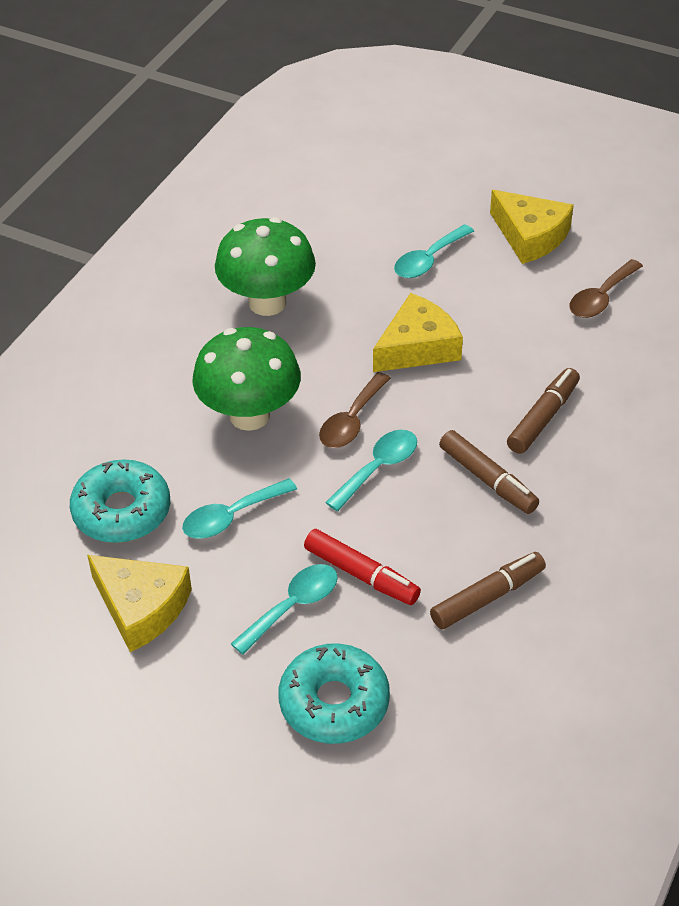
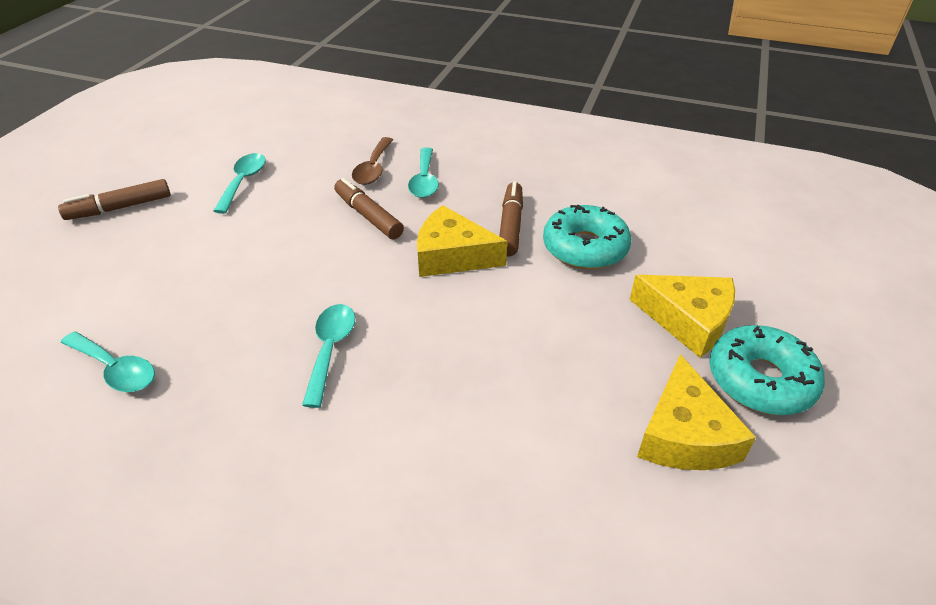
brown spoon: [319,372,391,448] [570,259,643,318] = 2 -> [352,137,393,185] = 1
green mushroom: [192,327,301,431] [215,217,316,316] = 2 -> none = 0
red marker: [304,529,421,605] = 1 -> none = 0

